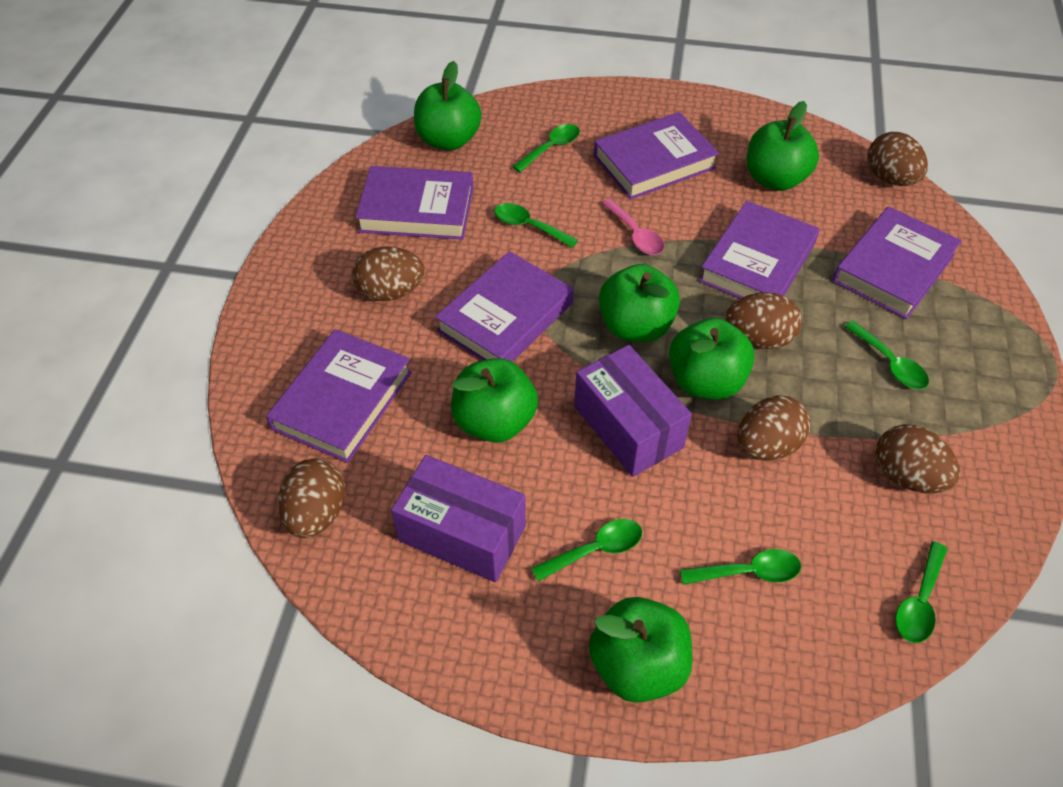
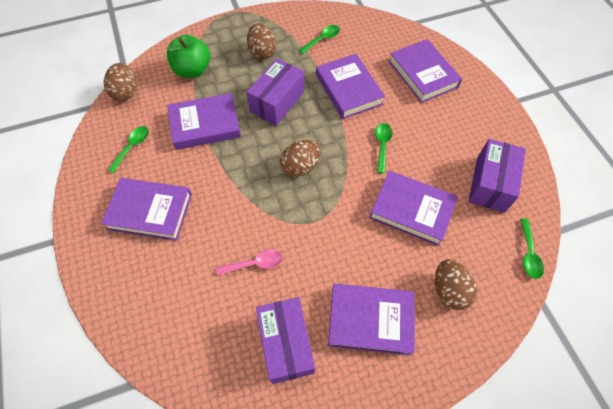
brown egg: [278,458,345,538] [352,246,425,301] [726,292,802,349] [737,395,811,461] [867,132,928,186] [876,424,960,494] = 6 -> [104,63,136,101] [247,24,276,59] [280,140,321,177] [435,259,477,310] = 4
green apple: [414,61,482,151] [451,358,538,443] [589,597,693,703] [599,264,680,342] [669,318,755,399] [747,101,819,191] = 6 -> [167,35,210,78] = 1
green spoon: [495,203,578,248] [512,124,580,172] [531,519,642,582] [680,549,801,585] [844,321,929,389] [895,541,948,643] = 6 -> [108,126,149,173] [299,25,340,54] [375,123,392,173] [520,219,544,279] = 4
purple box: [391,455,526,582] [574,345,692,477] = 2 -> [246,58,304,126] [256,297,315,384] [468,139,526,213] = 3

